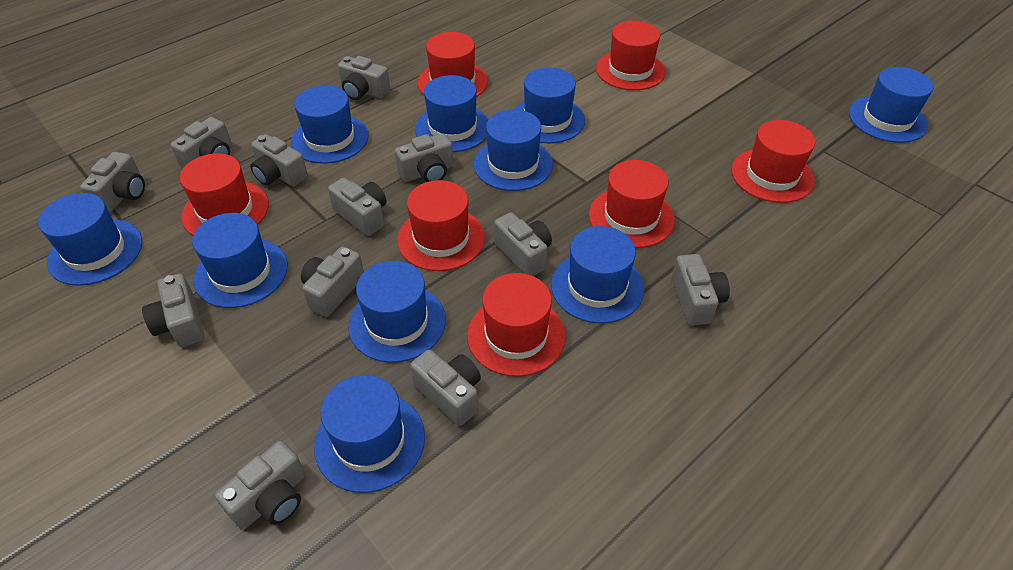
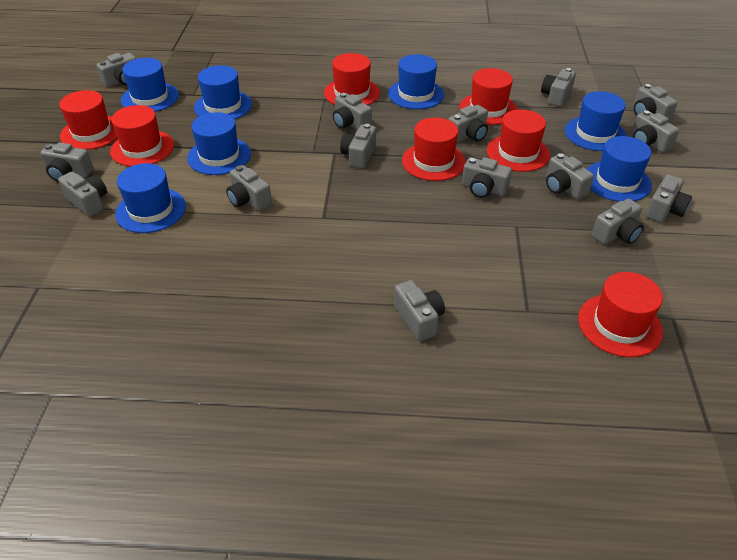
blue hat: [38,193,142,286] [192,213,288,308] [291,85,369,164] [314,375,425,493] [348,261,446,363] [415,75,489,152] [474,109,553,191] [514,67,585,143] [551,226,644,323] [849,67,934,143] = 10 -> [115,163,186,233] [121,58,179,112] [187,112,251,175] [194,65,252,119] [388,54,444,109] [565,91,627,151] [587,136,652,202] = 7
grey camera: [80,152,145,213] [142,274,205,347] [170,117,232,168] [215,441,306,529] [250,134,308,187] [301,247,364,317] [328,178,386,236] [338,56,390,100] [395,133,454,182] [410,350,481,426] [494,212,552,276] [672,254,730,326] = 12 -> [40,142,94,182] [58,172,107,217] [96,53,136,87] [226,165,272,211] [333,93,372,130] [340,124,376,169] [394,280,445,341] [448,105,488,143] [462,157,512,198] [541,68,576,107] [546,153,594,199] [592,199,644,245] [632,110,679,153] [633,84,678,122] [646,174,692,223] = 15

